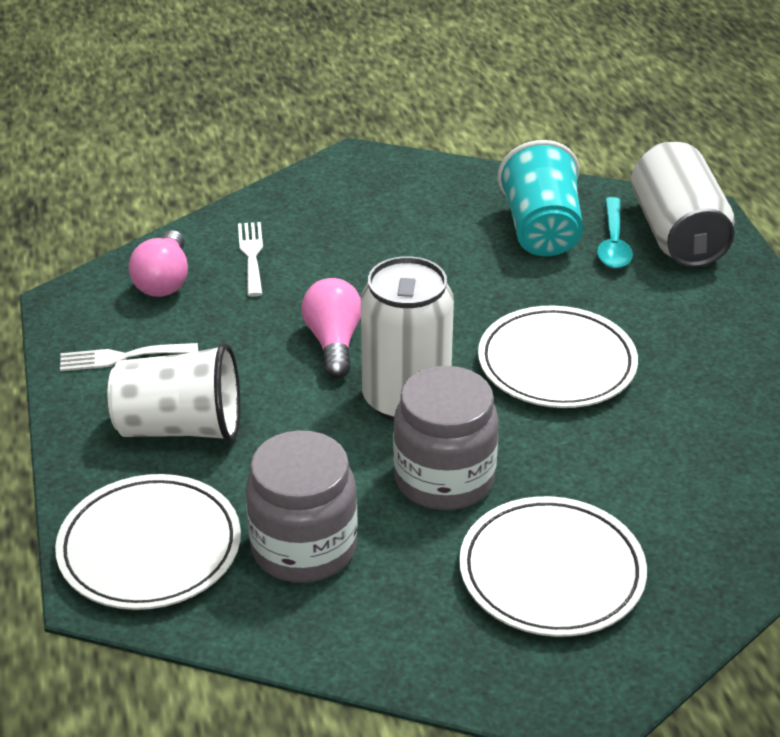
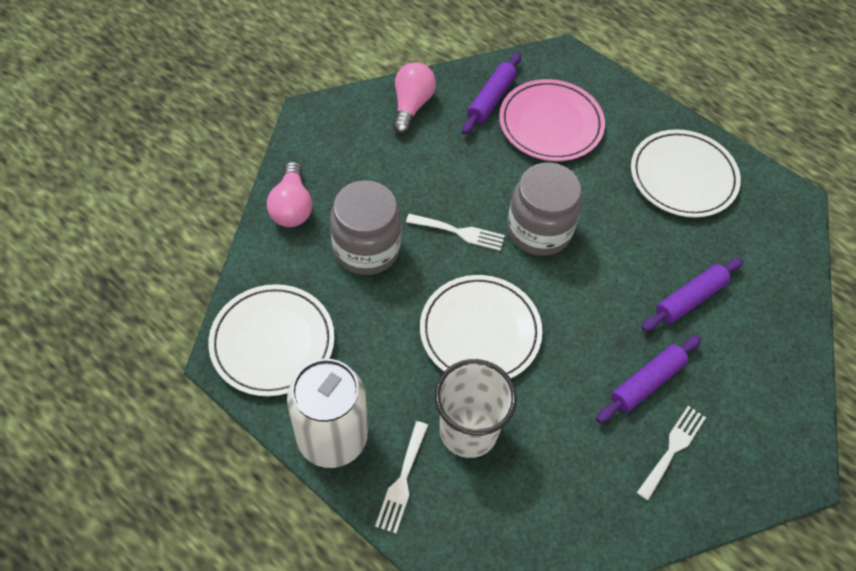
pink plate: none = 0 -> [499,79,605,161] = 1
purple rolling pin: none = 0 -> [462,53,521,134] [596,335,701,423] [641,258,743,331] = 3
turquoise cup: [497,140,583,256] = 1 -> none = 0
turquoise spoon: [597,197,633,268] = 1 -> none = 0
white can: [361,256,454,422] [631,142,735,267] = 2 -> [287,359,368,468] = 1
white fork: [60,343,198,371] [238,222,263,297] = 2 -> [375,421,428,533] [406,214,505,251] [637,406,706,500] = 3

